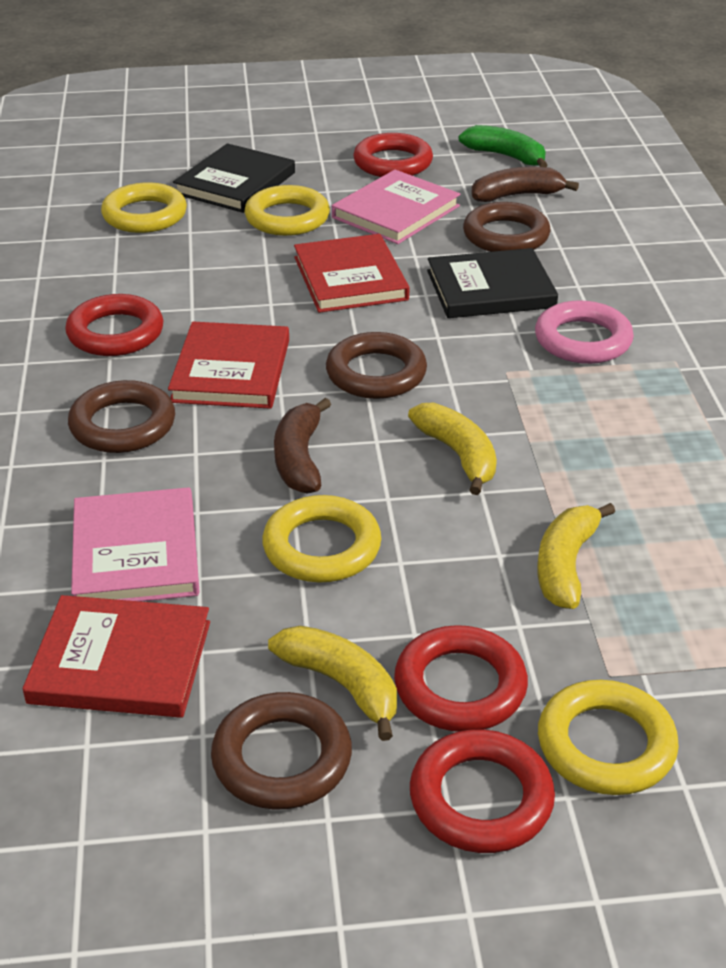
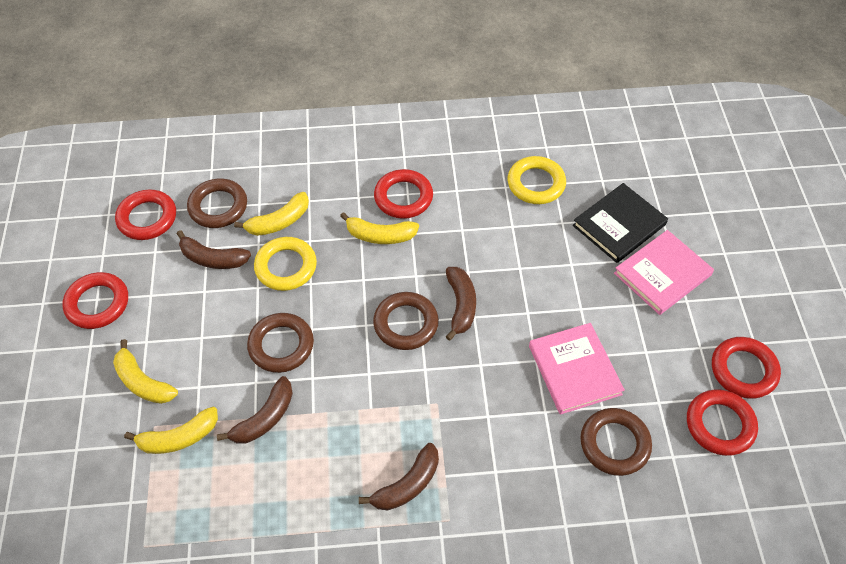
black book: [173,143,295,213] [427,248,558,318] = 2 -> [573,183,668,263] = 1
brown banana: [274,398,331,494] [471,167,579,202] = 2 -> [177,230,251,269] [217,376,293,443] [359,443,439,511] [446,267,476,341] = 4
green banana: [458,125,548,167] = 1 -> none = 0
pink ring: [535,300,634,364] = 1 -> none = 0
red book: [23,595,210,718] [168,322,289,409] [294,234,410,313] = 3 -> none = 0
red ring: [65,294,164,356] [353,133,433,177] [394,625,528,731] [410,729,555,853] = 4 -> [63,272,128,329] [115,189,176,240] [374,169,433,219] [687,390,758,456] [712,337,781,399] = 5
yellow banana: [268,626,397,741] [408,403,497,495] [537,503,615,609] = 3 -> [113,339,178,404] [124,407,218,454] [234,192,309,236] [340,212,419,244] = 4
yellow ring: [101,182,187,233] [245,185,330,236] [262,495,381,583] [538,680,679,795] = 4 -> [254,237,317,291] [508,156,566,204] = 2

